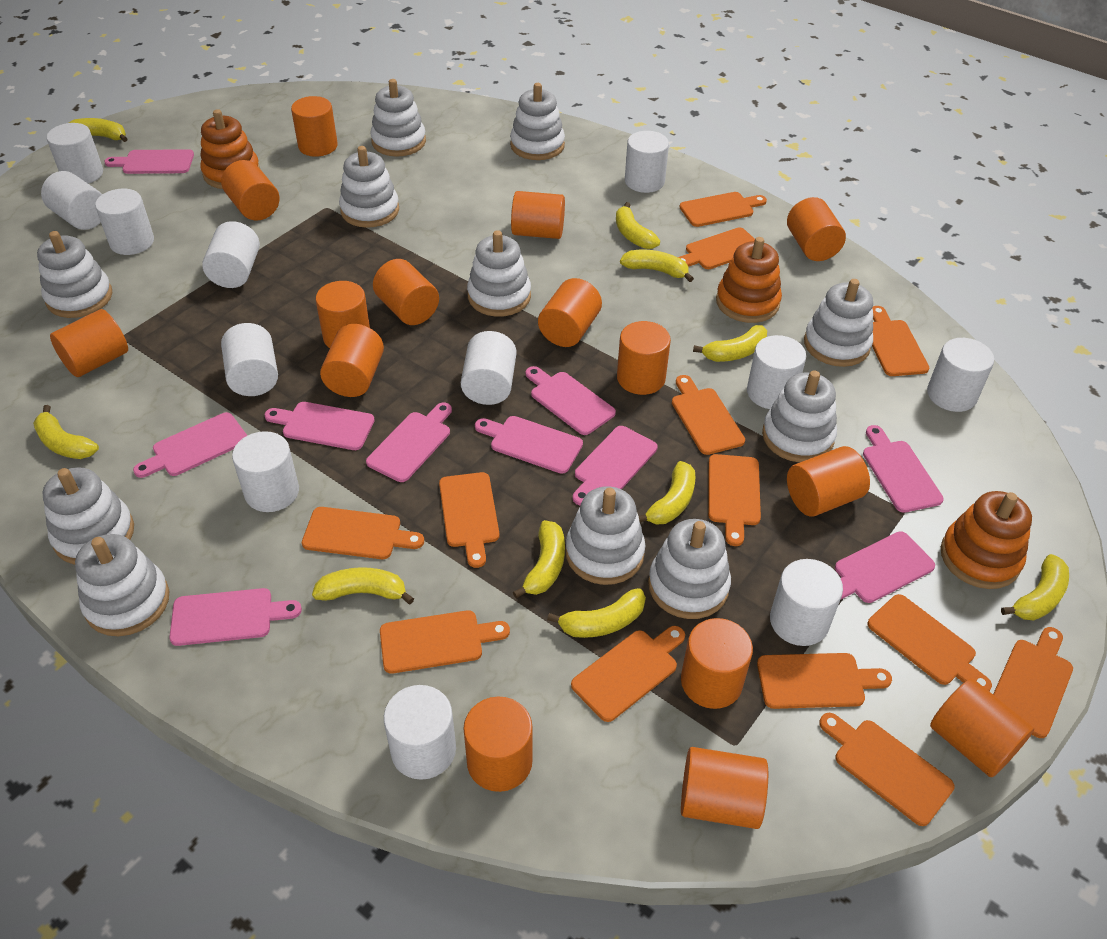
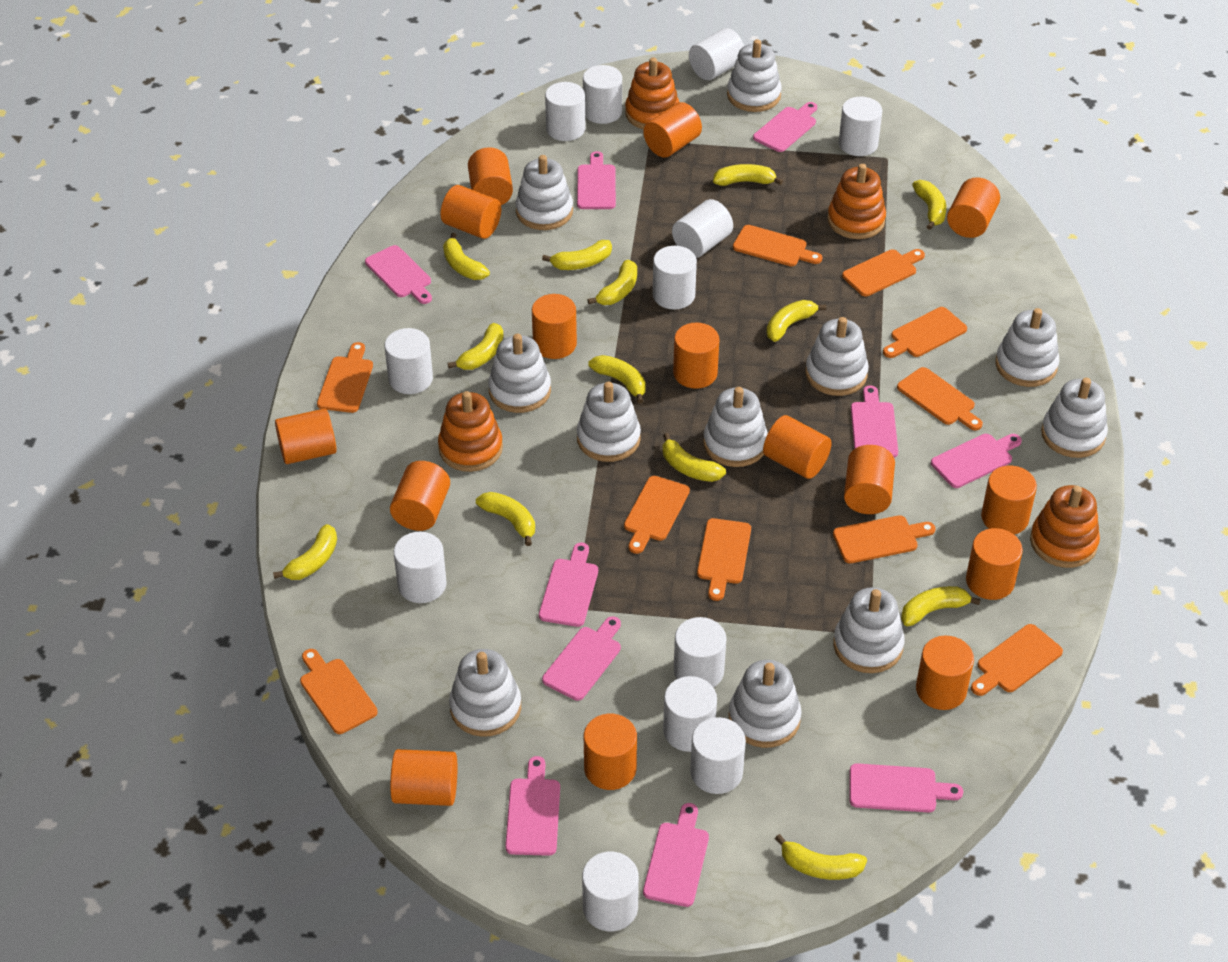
orange cutting board: [302,507,424,559] [380,610,510,674] [439,472,499,568] [571,626,685,722] [672,375,745,455] [678,227,755,269] [679,192,767,227] [708,454,761,546] [757,653,892,709] [819,713,955,826] [867,594,992,691] [872,306,929,376] [993,627,1073,738] = 13 -> [300,649,378,734] [317,342,373,413] [624,476,690,554] [697,518,751,601] [733,225,823,266] [833,515,936,563] [842,249,925,296] [883,307,967,358] [897,367,983,431] [971,624,1063,696] = 10
orange stacking toy: [200,109,260,189] [716,237,782,323] [941,491,1032,589] = 3 -> [438,391,503,472] [625,57,679,129] [827,164,886,239] [1030,485,1100,568] = 4
yellow banana: [33,405,99,459] [69,118,128,142] [312,567,414,604] [513,520,565,598] [547,588,646,638] [616,202,660,249] [620,250,694,282] [639,461,696,525] [693,325,767,362] [1001,554,1069,621] = 10 -> [273,524,337,580] [443,233,490,280] [447,323,503,370] [476,492,535,546] [542,240,612,270] [587,260,637,305] [589,355,646,403] [662,433,726,482] [713,164,783,186] [767,300,826,342] [775,834,867,880] [901,586,981,626] [912,180,946,230] = 13

